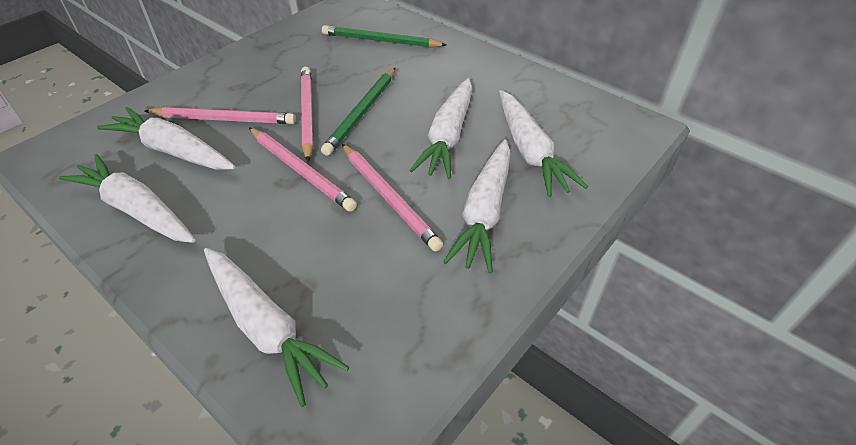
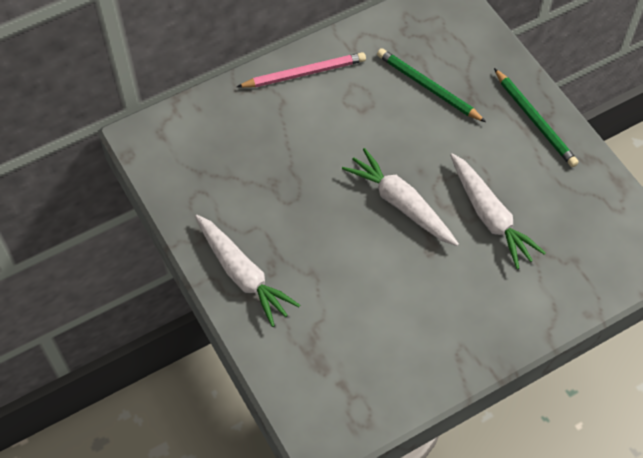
pink pencil: [144,107,296,124] [249,127,357,212] [301,67,313,162] [342,144,443,251] = 4 -> [237,52,366,88] = 1
white carrot: [59,154,196,243] [97,107,235,170] [204,248,349,407] [409,78,472,179] [443,139,511,274] [499,90,588,197] = 6 -> [195,215,300,327] [342,148,459,246] [450,153,546,269] = 3

